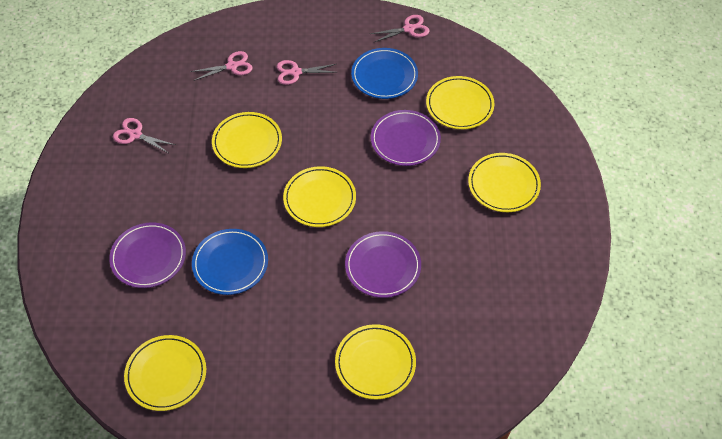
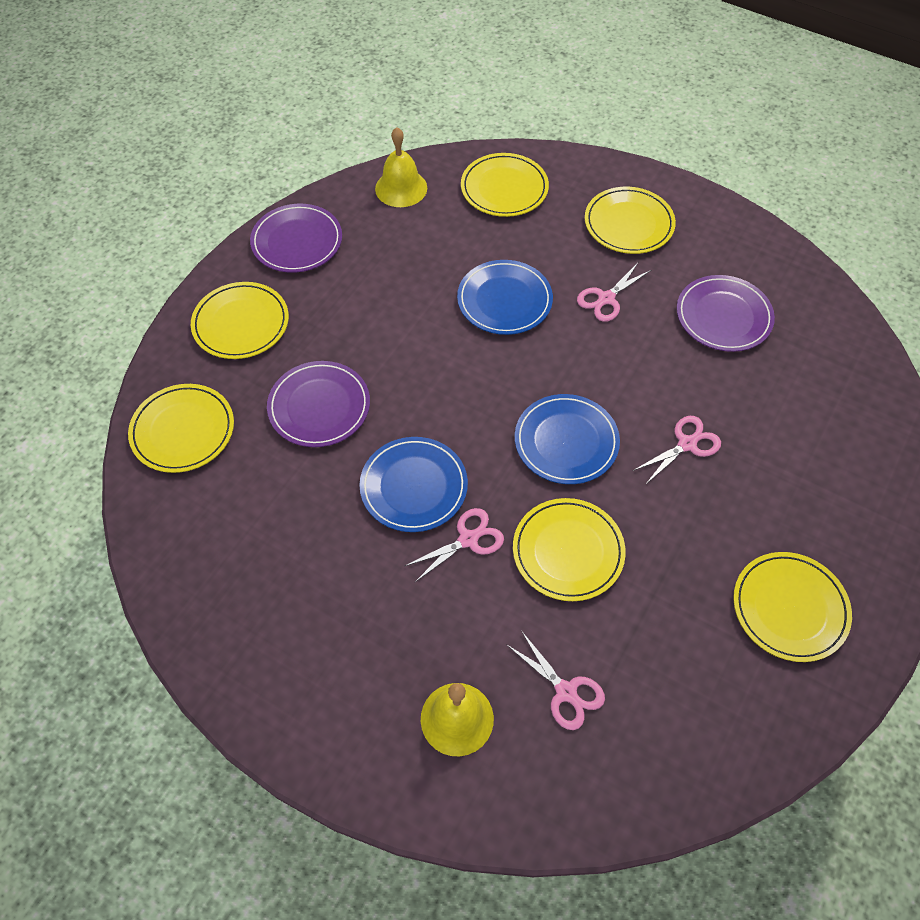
blue plate: [192,229,268,295] [351,48,418,99] = 2 -> [359,437,468,532] [457,260,553,335] [515,394,620,484] = 3
yellow bell: none = 0 -> [375,127,427,207] [421,683,494,756] = 2

